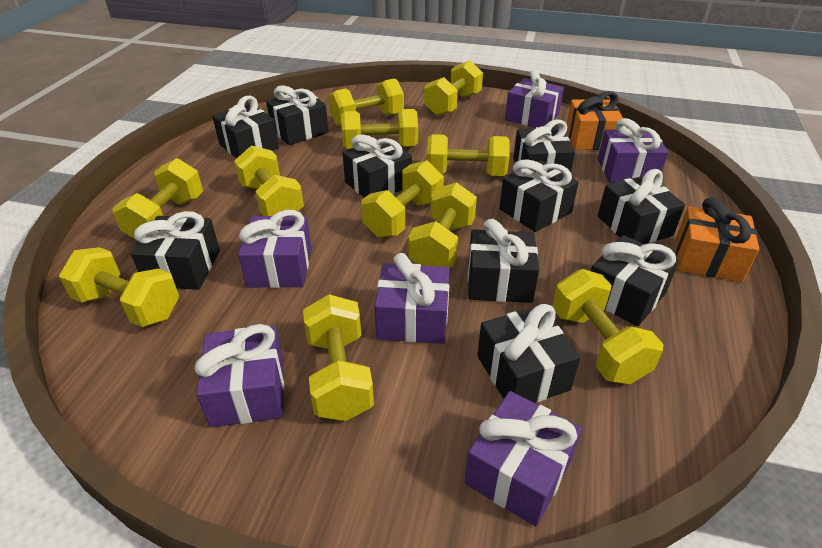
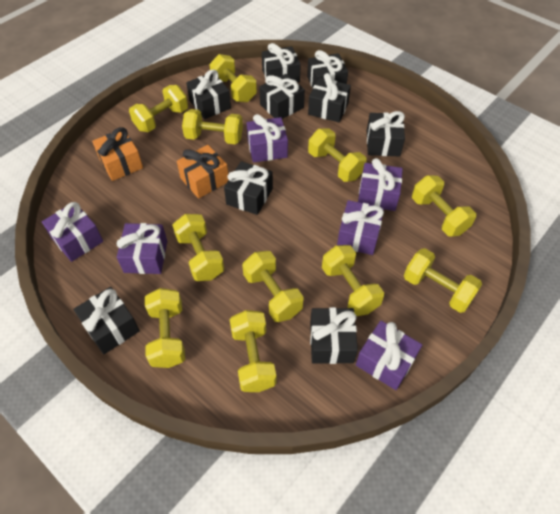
black gift: [131,211,220,290] [212,96,279,159] [266,85,329,145] [342,135,412,198] [468,219,539,303] [477,304,581,403] [499,160,579,232] [513,119,575,172] [591,235,679,326] [598,169,685,244] = 10 -> [74,287,140,354] [186,69,231,119] [224,161,273,215] [259,74,305,119] [262,43,301,83] [307,50,348,88] [308,73,351,122] [310,307,358,364] [367,111,405,156] = 9

